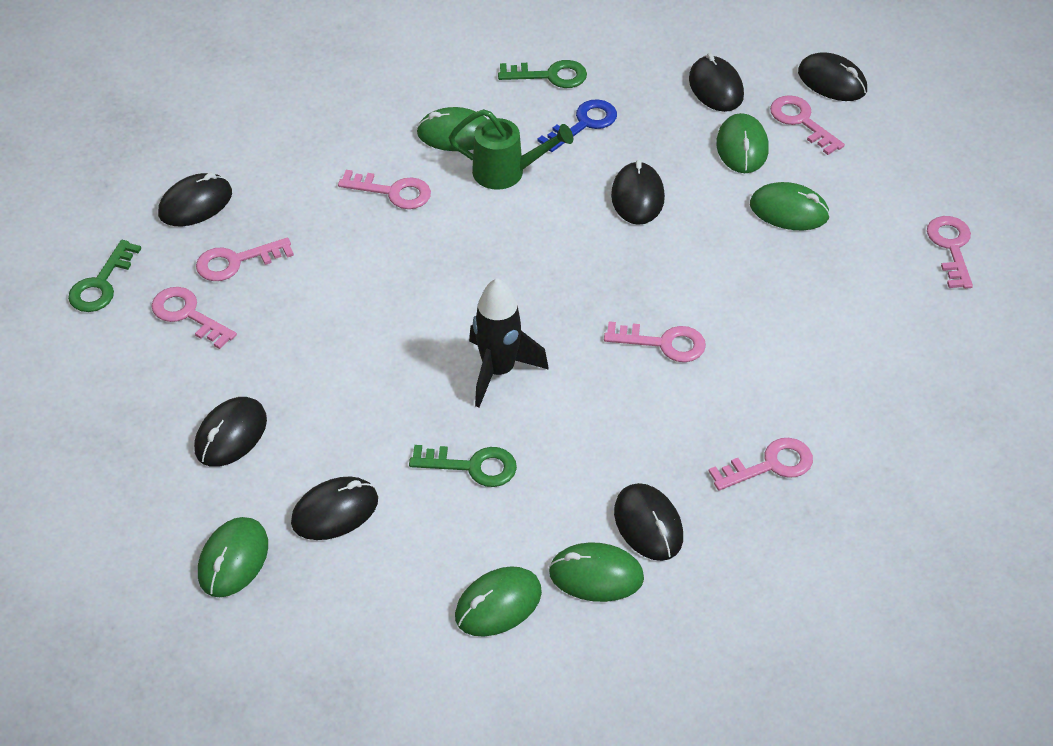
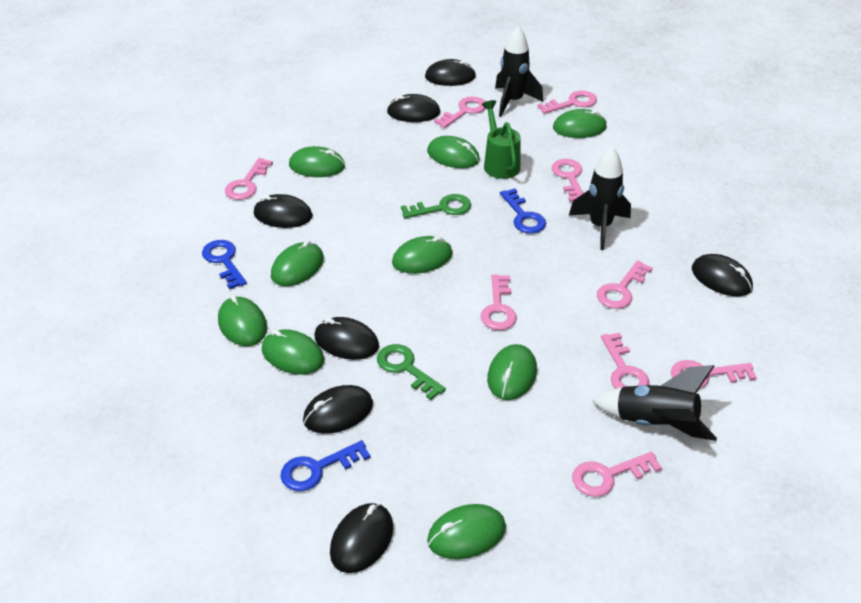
black rocket: [469,278,549,407] = 1 -> [495,26,543,117] [569,147,631,250] [593,365,717,441] = 3
blue key: [538,99,617,152] = 1 -> [202,240,247,289] [280,440,371,491] [500,188,546,234] = 3
green key: [68,240,141,312] [409,445,517,487] [498,60,587,88] = 3 -> [377,344,446,400] [401,194,471,218] = 2
green mouse: [198,517,268,597] [416,107,488,151] [455,566,542,637] [549,542,644,602] [716,113,769,173] [750,182,830,230] = 6 -> [218,295,267,346] [262,329,324,375] [271,240,324,286] [289,146,345,177] [392,236,452,274] [427,136,480,168] [427,504,506,559] [487,344,537,400] [553,109,607,138] = 9
pink key: [152,287,237,349] [196,238,294,281] [338,170,431,209] [604,321,706,362] [708,438,813,491] [770,95,845,155] [927,216,973,289] = 7 -> [225,158,273,200] [434,97,485,128] [481,274,517,330] [537,91,597,114] [552,159,584,202] [572,452,662,497] [597,260,653,309] [601,333,650,389] [671,360,757,389] = 9

